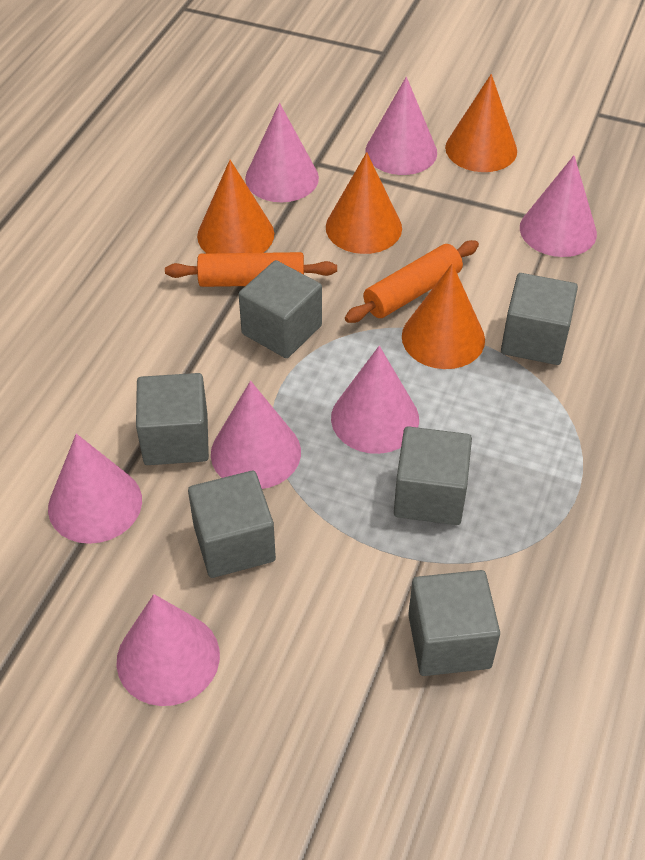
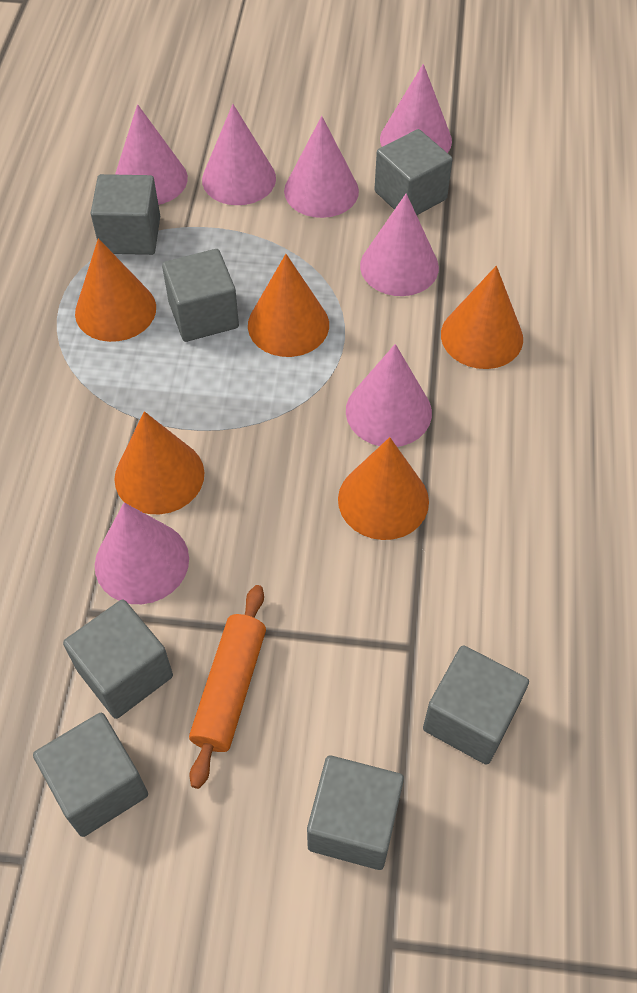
grey cube: [136,373,209,465] [188,471,276,578] [239,260,322,358] [394,426,472,525] [408,570,500,676] [501,273,578,365] = 6 -> [33,713,148,837] [63,599,173,719] [91,174,160,255] [162,249,239,342] [307,755,404,870] [374,129,453,215] [423,645,529,765] = 7
orange cone: [197,160,274,254] [326,152,402,254] [402,264,485,369] [445,74,517,172] = 4 -> [75,238,156,342] [114,411,204,514] [248,254,329,357] [338,437,429,540] [441,266,523,369] = 5
orange rolling pin: [165,252,337,287] [345,240,479,323] = 2 -> [189,585,266,789] = 1

